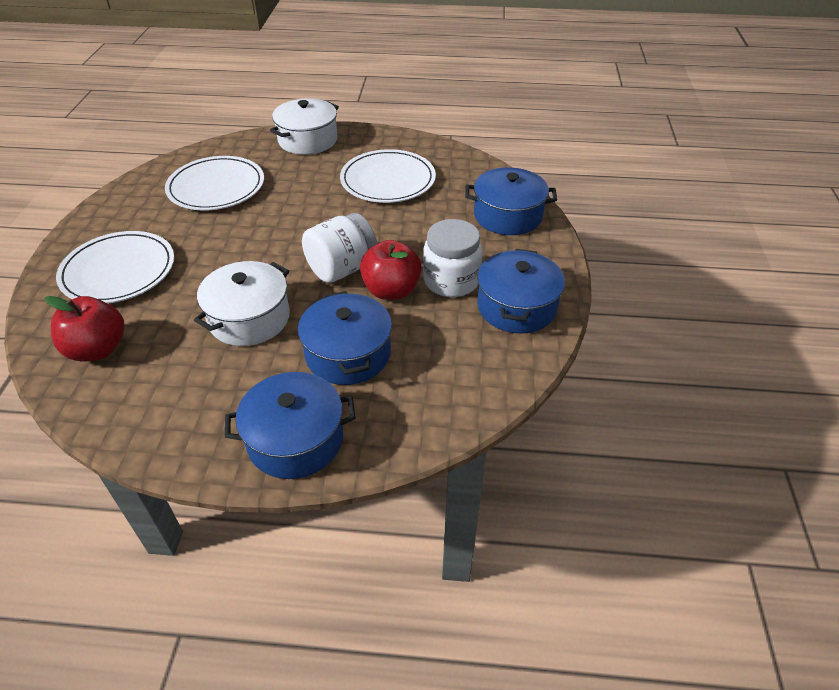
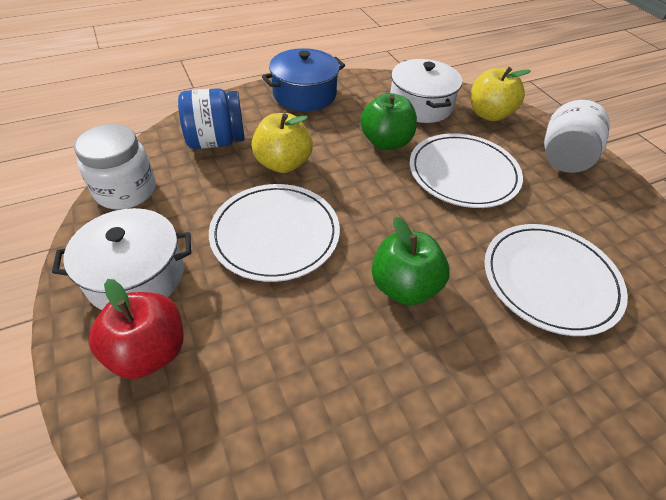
blue jar: none = 0 -> [178,88,245,149] = 1
blue pot: [225,372,356,479] [298,291,392,385] [465,167,557,235] [477,249,565,334] = 4 -> [262,48,345,111] = 1
green apple: none = 0 -> [360,93,417,150] [372,217,450,305] = 2
red apple: [45,296,124,361] [360,240,422,300] = 2 -> [88,279,183,379] = 1
yellow apple: none = 0 -> [252,113,313,173] [470,67,531,121] = 2

